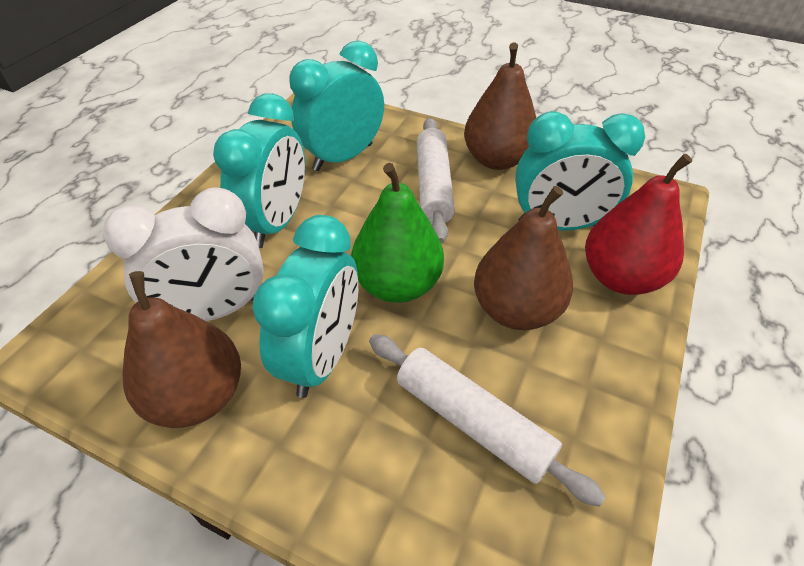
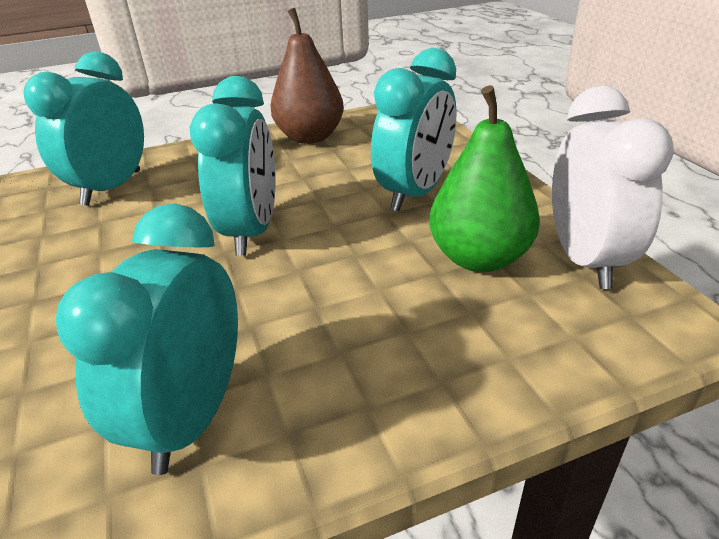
brown pear: [123,271,241,428] [464,43,536,170] [474,186,573,330] = 3 -> [271,8,344,144] = 1
red pear: [585,154,692,295] = 1 -> none = 0
white rolling pin: [369,334,606,507] [417,118,455,244] = 2 -> none = 0

